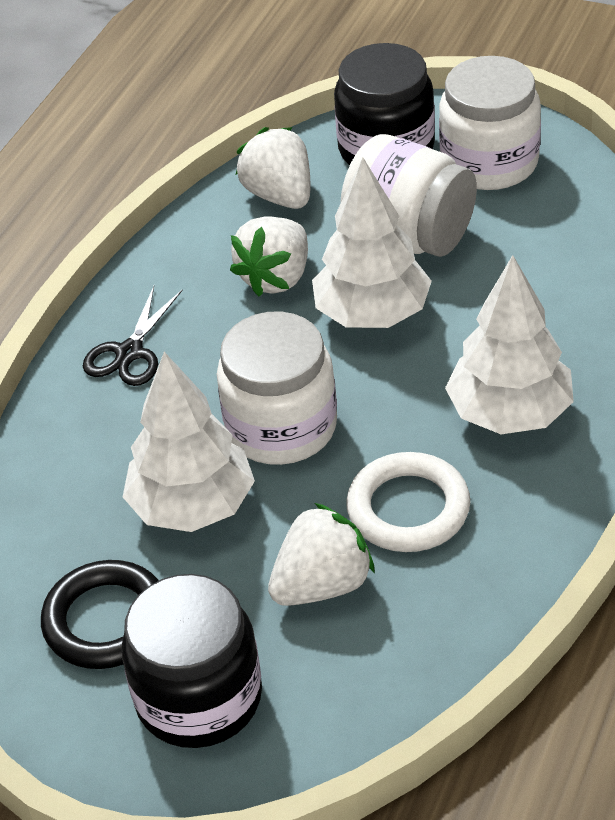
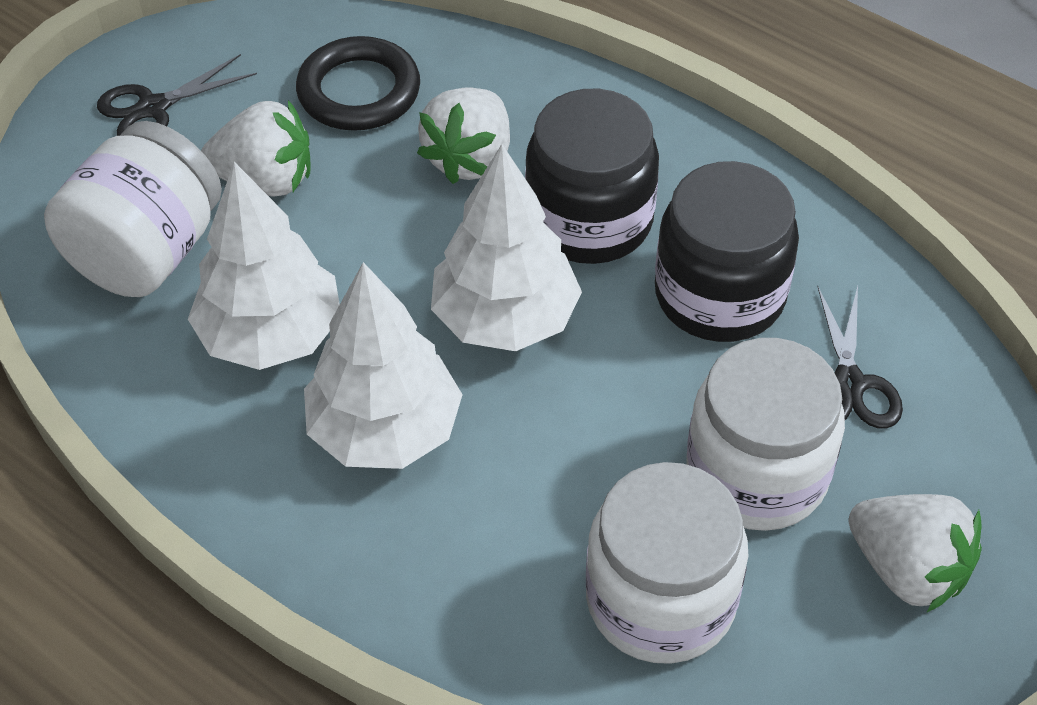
black scissors: [83,286,183,386] = 1 -> [97,54,257,136] [817,286,903,429] = 2
white ring: [346,452,470,552] = 1 -> none = 0

